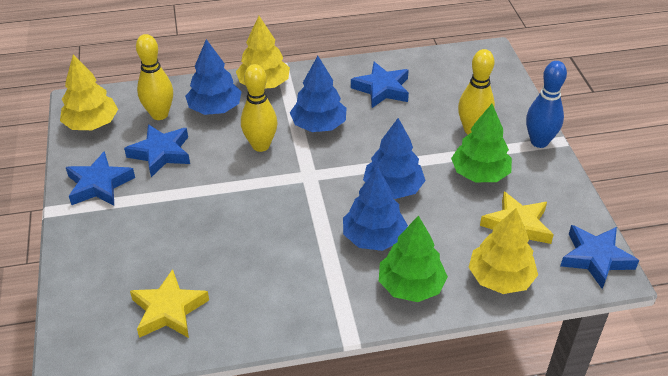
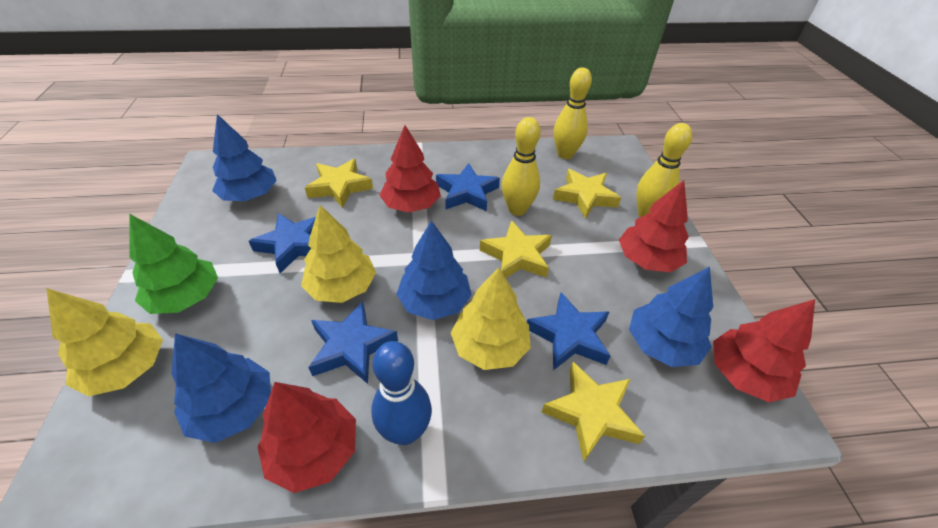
green tree: [379,215,448,302] [451,104,512,182] = 2 -> [129,214,218,314] = 1
red tree: none = 0 -> [258,382,356,493] [379,125,441,213] [619,180,689,272] [713,299,815,402] = 4
yellow star: [130,269,209,338] [480,192,554,244] = 2 -> [305,159,373,208] [480,220,552,278] [541,362,645,462] [553,169,621,219] = 4

